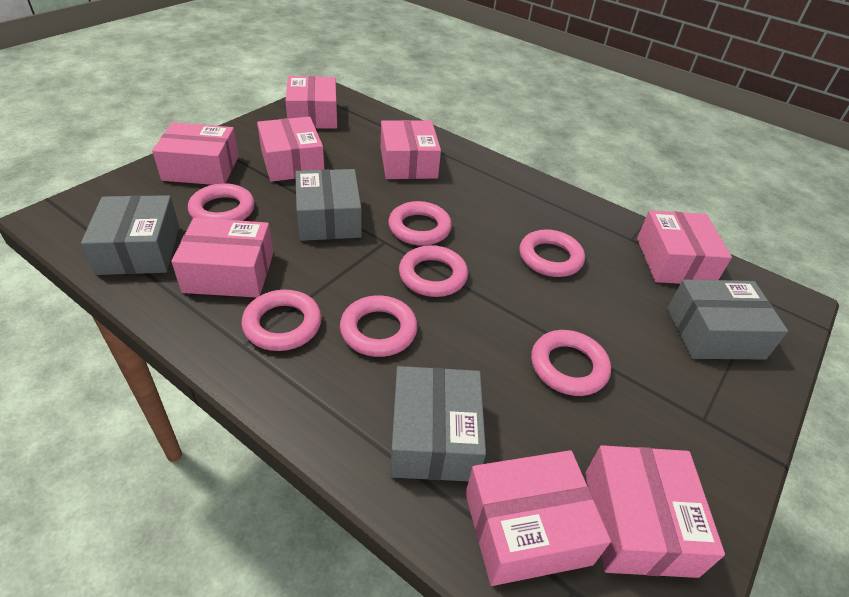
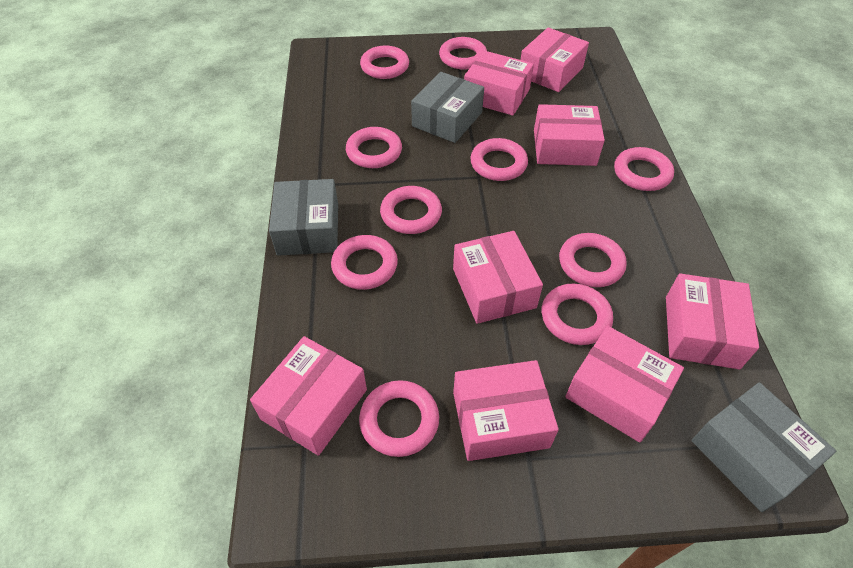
grey box: [81,195,179,275] [295,169,362,241] [390,366,486,481] [667,279,788,359] = 4 -> [269,179,338,256] [411,72,484,143] [691,382,836,512] = 3
pink ring: [188,183,255,221] [241,290,322,351] [340,295,418,357] [388,201,452,246] [399,245,468,297] [519,229,585,277] [531,330,611,396] = 7 -> [331,235,398,290] [346,127,402,168] [359,380,439,457] [360,45,409,79] [380,186,442,234] [439,37,487,70] [470,138,528,181] [542,284,613,345] [559,233,627,287] [614,147,674,191] = 10

